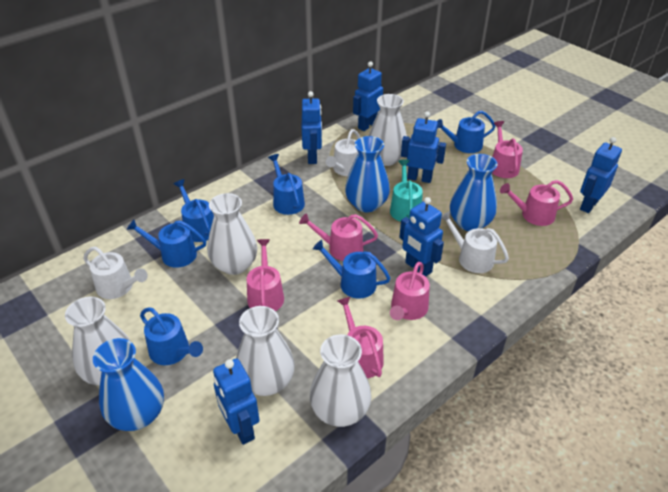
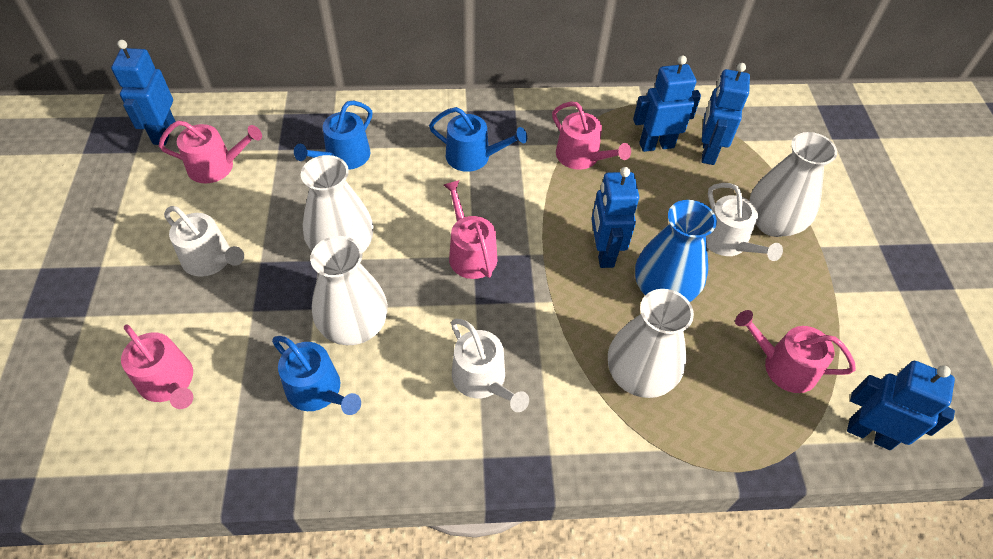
blue robot: [213,358,260,445] [302,91,322,164] [353,61,383,131] [399,197,444,277] [401,111,446,183] [580,137,622,213] = 6 -> [111,40,175,145] [591,167,639,268] [633,55,701,152] [701,63,750,165] [847,361,955,450] = 5
blue vase: [93,338,164,431] [345,136,390,212] [450,154,498,231] = 3 -> [635,200,717,302] = 1
blue watering can: [127,219,206,268] [140,307,203,365] [174,179,214,242] [268,154,305,215] [313,240,391,299] [437,111,496,153] = 6 -> [272,336,361,415] [294,101,372,170] [429,107,527,172] = 3
pink watering can: [247,239,284,311] [299,213,378,261] [337,296,384,378] [390,262,430,320] [492,121,523,178] [500,180,573,226] = 6 -> [121,325,193,409] [159,120,262,183] [443,180,497,279] [552,101,631,170] [735,310,856,393] = 5
turquoise watering can: [390,159,423,222] = 1 -> none = 0
white vase: [65,297,135,386] [207,193,257,275] [236,306,295,396] [310,334,371,427] [368,94,407,166] = 5 -> [301,155,373,253] [310,236,388,345] [608,289,694,398] [749,132,837,237] = 4

